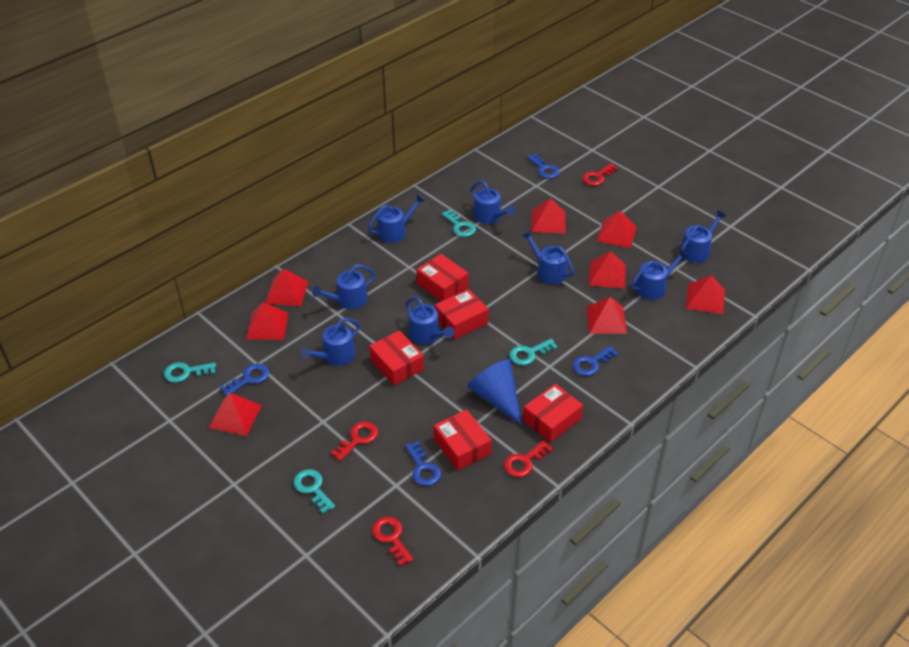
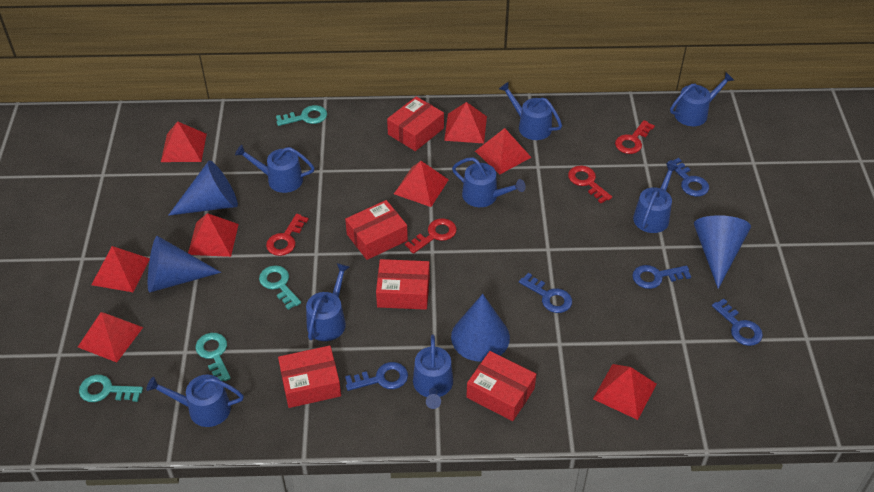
blue cone: [467,359,522,425] = 1 -> [148,236,221,293] [168,160,238,216] [451,294,510,362] [694,215,751,289] = 4
blue key: [220,363,269,396] [405,441,441,486] [527,154,560,179] [573,346,618,376] = 4 -> [345,362,408,391] [519,273,572,313] [632,265,691,289] [667,158,709,197] [712,299,763,346] = 5

